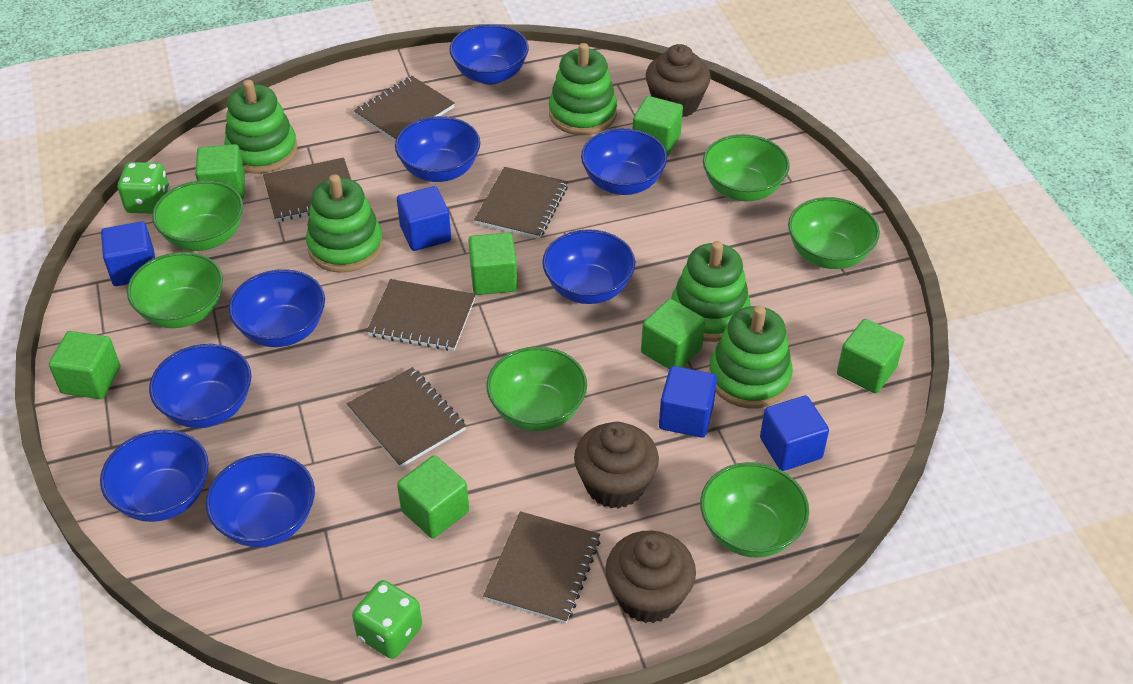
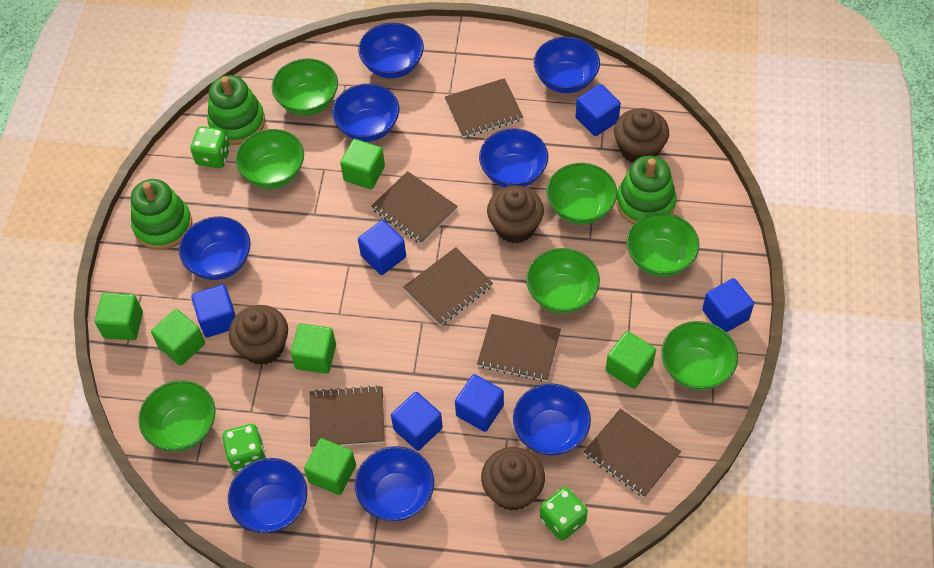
blue cube: [101,221,155,286] [397,186,451,251] [659,366,717,438] [760,396,829,471] = 4 -> [191,285,236,338] [358,220,406,275] [391,392,443,451] [455,374,504,432] [576,84,621,136] [702,278,754,332] = 6
brown cupcake: [574,422,659,509] [605,531,696,623] [646,44,711,118] = 3 -> [229,305,288,365] [481,447,545,511] [487,185,544,244] [614,108,669,163] = 4
green bowl: [127,252,223,328] [152,180,243,251] [486,346,587,431] [700,462,809,558] [703,134,790,201] [788,197,880,269] = 6 -> [138,380,216,452] [235,129,304,189] [272,59,338,116] [526,248,600,314] [547,163,617,225] [626,213,699,277] [661,321,738,391] = 7
green cube: [49,331,120,399] [195,144,245,200] [397,455,469,538] [468,232,517,295] [633,96,683,156] [641,299,705,369] [837,319,904,393] = 7 -> [95,293,143,340] [151,309,205,366] [291,323,336,374] [304,438,356,495] [340,139,385,189] [606,331,656,389] = 6
green dice: [117,162,170,214] [352,580,422,659] = 2 -> [190,126,230,168] [222,424,266,472] [540,487,588,541] = 3
green stacking toy: [225,80,298,174] [306,174,383,273] [549,43,617,135] [671,241,751,342] [709,306,793,409] = 5 -> [131,179,192,250] [207,75,265,145] [616,156,676,224] = 3

